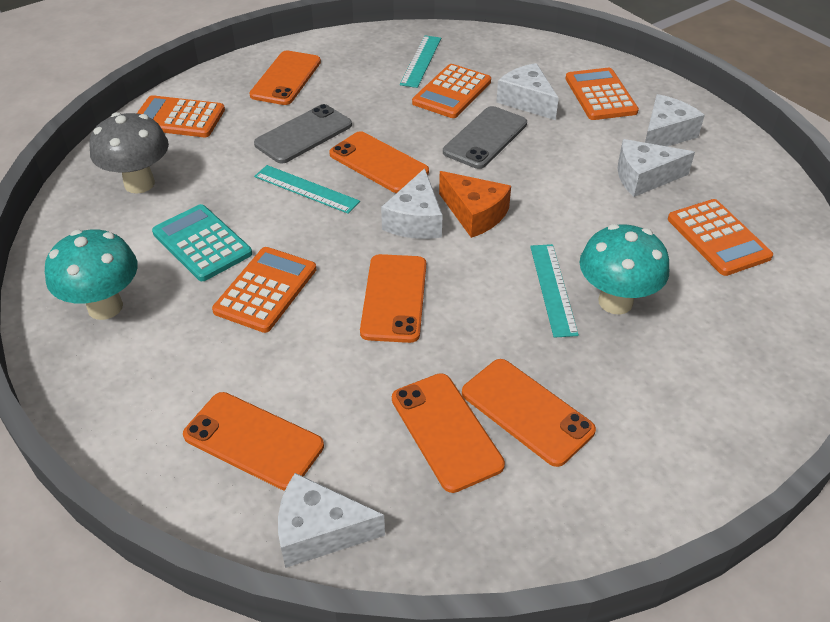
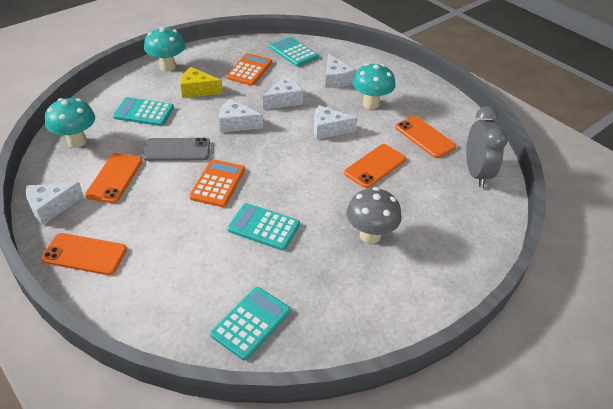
grey clock: none = 0 -> [466,106,508,187] = 1
grey phone: [254,104,352,164] [443,106,527,169] = 2 -> [143,138,210,161] = 1
orange calculator: [137,95,225,137] [212,247,316,333] [412,64,491,118] [565,68,639,120] [668,199,773,276] = 5 -> [189,159,245,207] [226,53,272,86] = 2
orange cheese: [439,171,511,238] = 1 -> none = 0
orange phone: [183,392,324,491] [249,51,321,105] [329,131,429,193] [360,254,426,343] [392,373,505,493] [462,359,596,467] = 6 -> [41,233,127,275] [85,153,143,203] [344,144,406,188] [395,116,456,158] = 4
turquoise calculator: [152,204,252,281] = 1 -> [113,97,174,126] [210,287,290,361] [227,203,300,251] [270,37,319,67] = 4
turquoise mushroom: [45,230,138,320] [579,224,669,315] = 2 -> [45,98,95,148] [144,27,185,72] [352,63,395,109] = 3
turquoise ruler: [254,165,360,214] [400,35,441,88] [530,244,579,338] = 3 -> none = 0
yellow cheese: none = 0 -> [181,67,223,98] = 1

